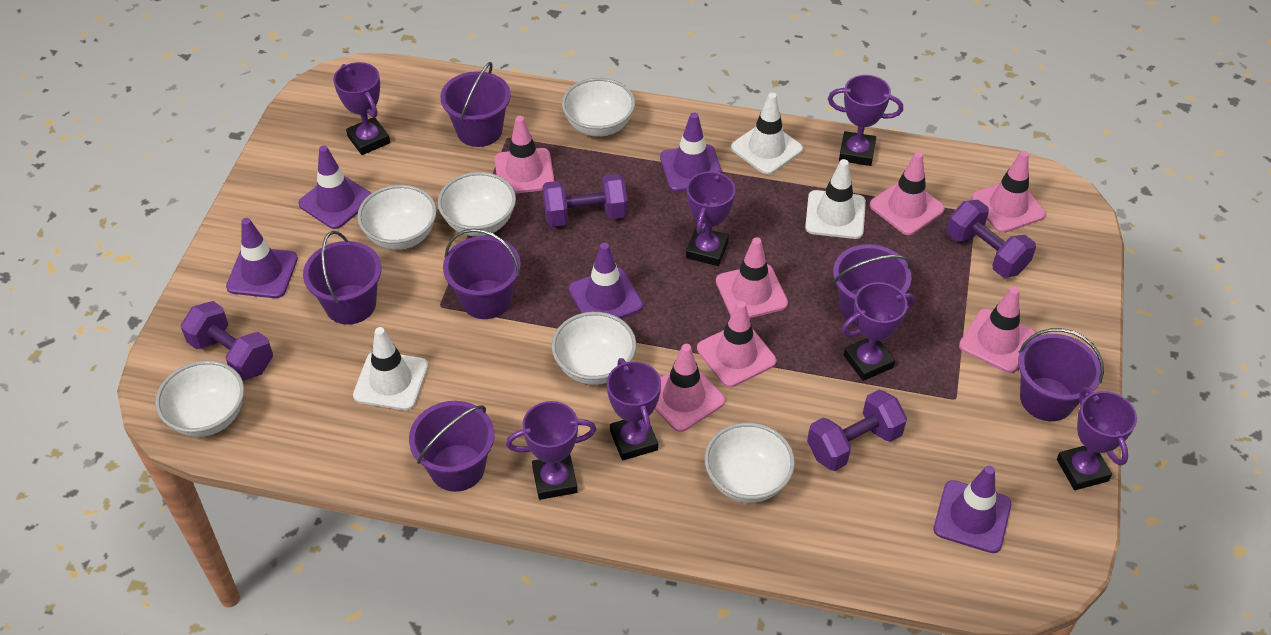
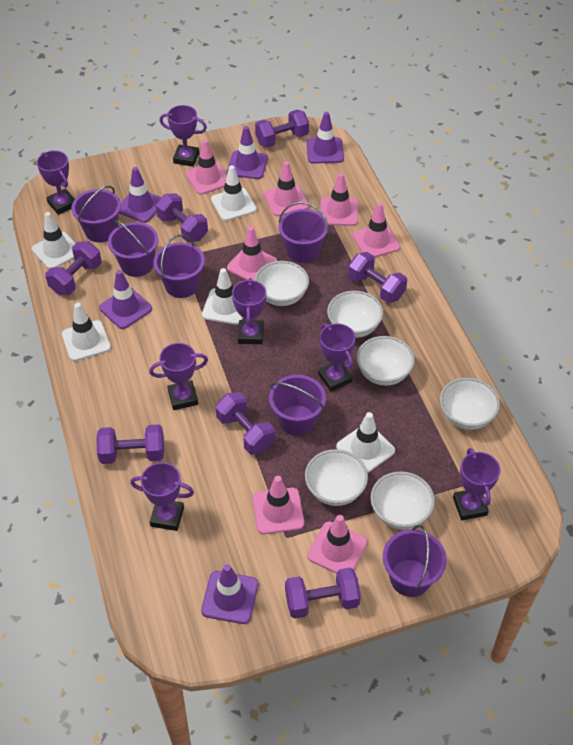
purple dumbbell: [181,301,273,381] [542,174,628,227] [807,390,907,471] [947,200,1036,278] = 4 -> [45,241,102,295] [96,424,164,464] [156,193,208,242] [216,392,275,455] [255,110,309,148] [285,568,361,619] [348,252,407,303] = 7
white traffic cone: [353,327,428,410] [731,92,803,175] [805,159,866,239] = 3 -> [32,212,76,269] [62,303,111,361] [202,268,243,325] [211,165,257,221] [336,412,395,473] = 5

